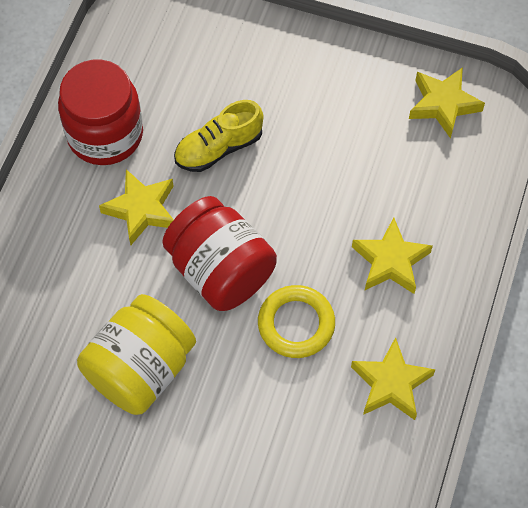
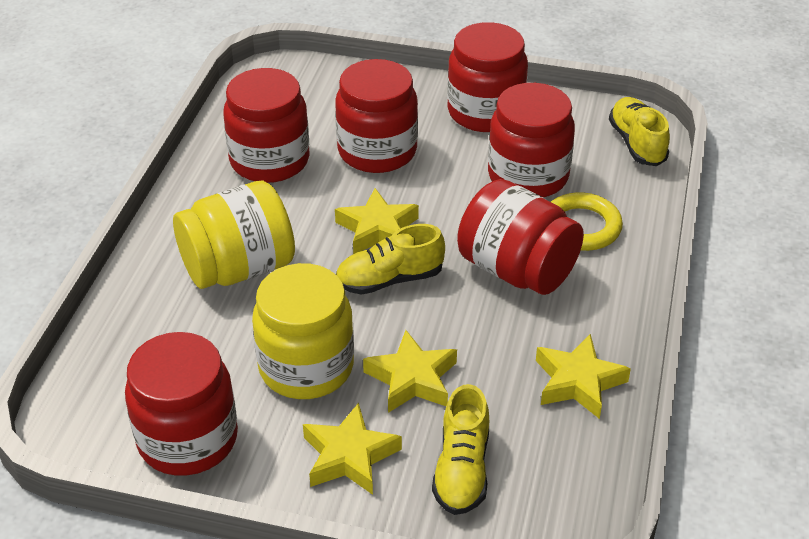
red jar: [58,60,143,165] [162,196,277,311] = 2 -> [125,332,238,476] [223,68,310,183] [335,59,418,173] [447,22,528,132] [457,179,584,295] [488,83,575,197] = 6
yellow jar: [77,294,196,415] = 1 -> [173,181,295,289] [252,263,354,399] = 2
yellow shoe: [174,100,263,172] = 1 -> [336,224,445,295] [432,384,489,515] [609,97,670,166] = 3

